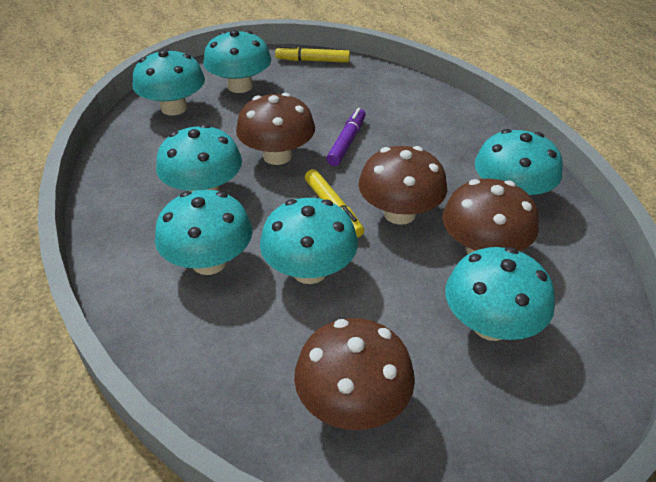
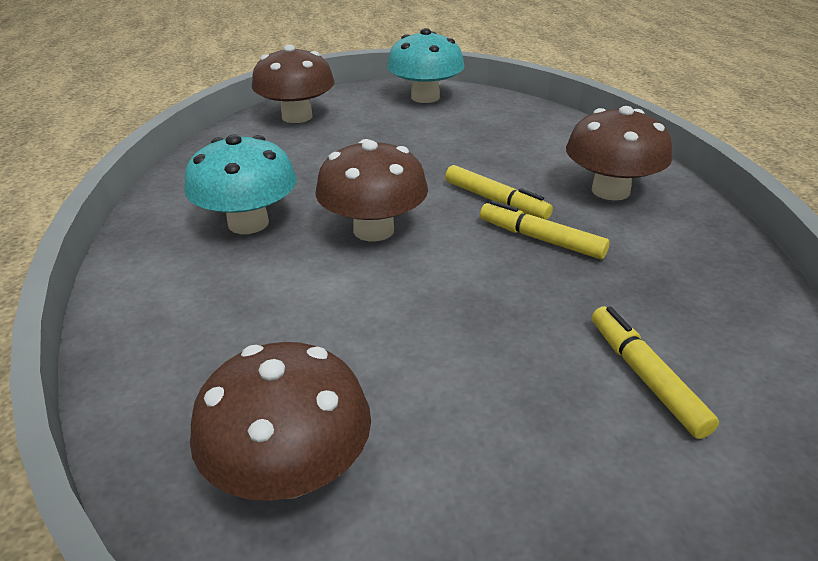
purple marker: [327,108,366,166] = 1 -> none = 0
turquoise mushroom: [132,49,205,115] [155,190,253,275] [156,124,242,192] [203,30,271,93] [260,198,358,284] [445,247,555,341] [475,129,563,195] = 7 -> [184,134,297,234] [387,28,465,103] = 2
yellow marker: [275,46,350,63] [305,169,364,238] = 2 -> [445,165,553,220] [480,201,610,259] [592,306,719,439] = 3

